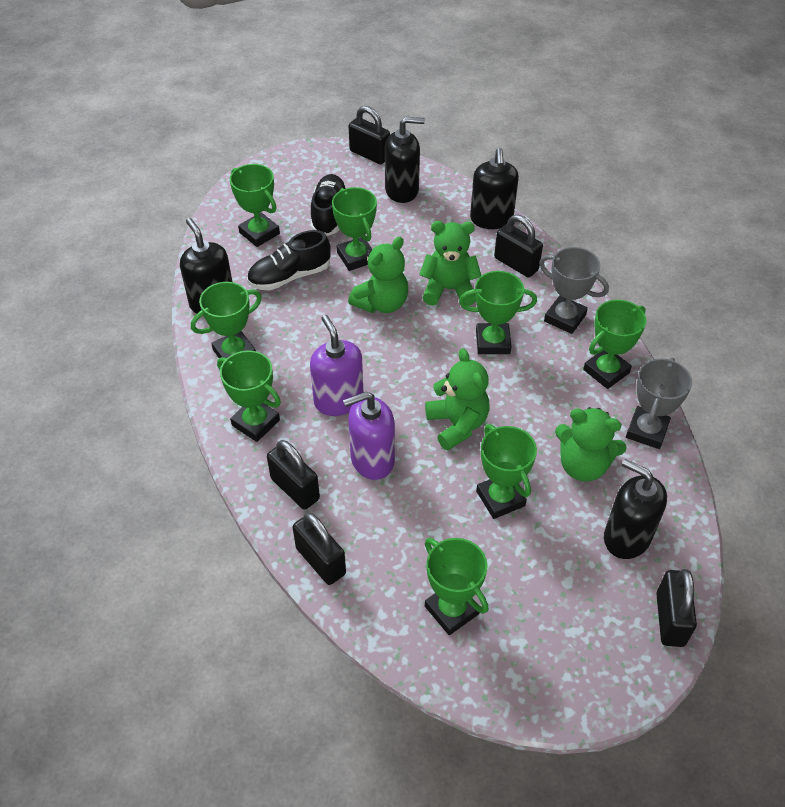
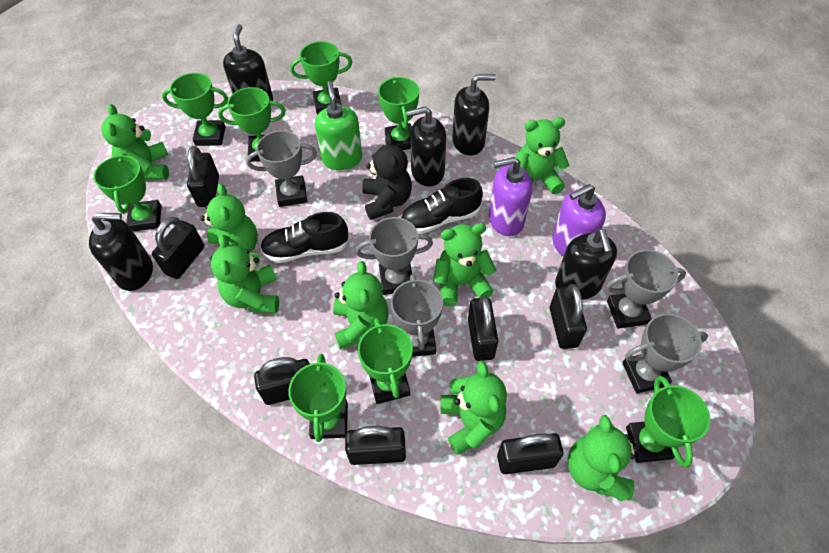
black padlock: [267,440,320,510] [293,513,346,585] [349,106,390,164] [494,215,543,277] [656,569,697,647] = 5 -> [152,217,204,279] [187,146,219,207] [254,357,310,405] [345,426,406,465] [468,296,499,361] [497,433,563,474] [550,284,587,349] = 7
black soap dispenser: [180,218,232,314] [385,117,425,203] [470,148,519,229] [604,459,667,559] = 4 -> [89,213,153,291] [223,24,273,101] [406,106,446,186] [452,74,496,155] [555,228,617,300] = 5
black teddy bear: none = 0 -> [362,134,412,220] = 1
green soap dispenser: none = 0 -> [315,81,362,170] = 1
green teddy bear: [348,237,408,313] [419,221,482,306] [425,348,490,450] [555,407,627,482] = 4 -> [101,104,169,180] [200,184,258,261] [211,235,279,313] [333,261,389,350] [433,223,496,306] [440,361,507,455] [516,117,569,194] [568,415,639,501] = 8
grey trophy: [539,247,609,334] [626,358,692,449] = 2 -> [246,130,317,207] [356,217,433,295] [391,274,443,357] [606,250,686,328] [622,314,708,393] = 5

